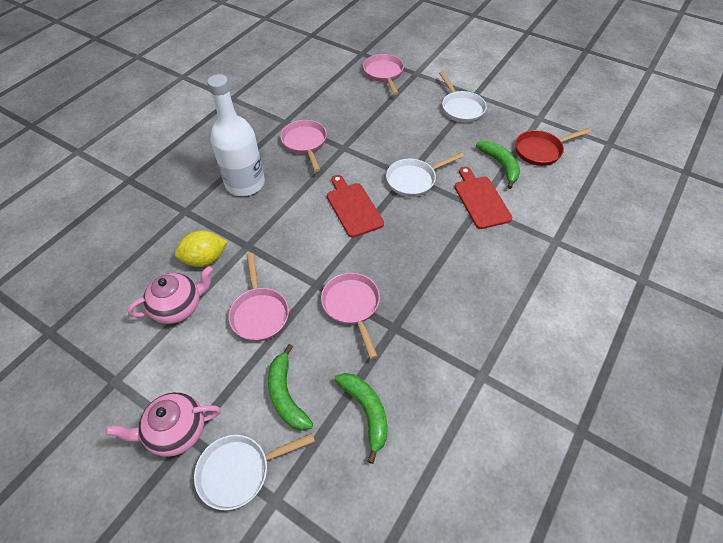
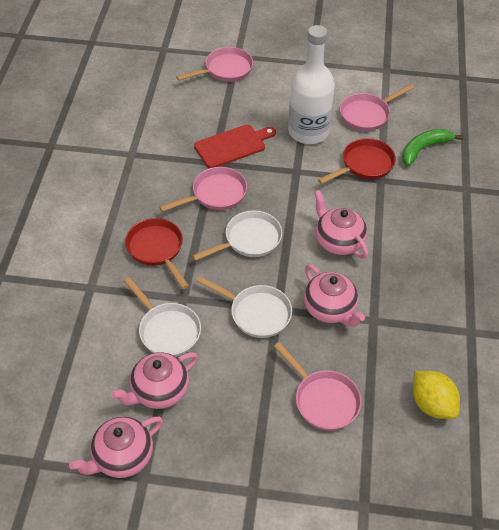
green banana: [268,344,313,431] [334,373,387,464] [476,140,520,189] = 3 -> [402,129,463,166] = 1
pink teapot: [105,392,221,457] [127,266,213,324] = 2 -> [69,417,163,478] [111,352,198,409] [304,264,365,327] [314,190,368,259] = 4
red cutting board: [327,175,384,238] [455,166,513,229] = 2 -> [194,125,276,168] = 1
red pan: [515,128,591,166] = 1 -> [125,218,189,289] [318,138,396,184] = 2

